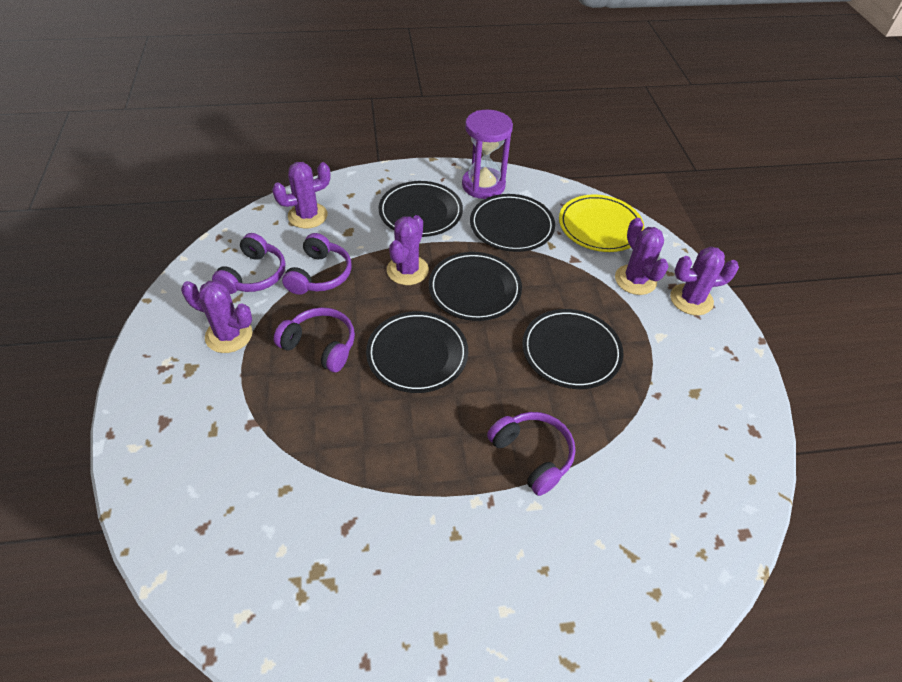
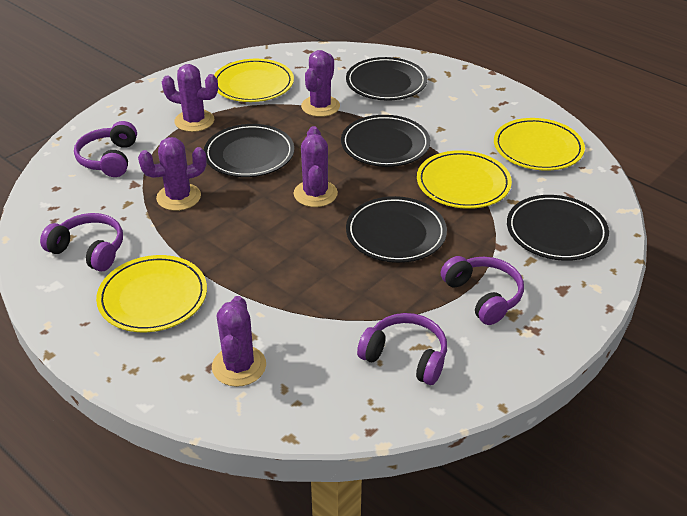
purple hourglass: [462,110,513,199] = 1 -> none = 0
yellow plate: [559,194,644,252] = 1 -> [96,255,207,332] [214,59,294,102] [417,150,512,209] [494,118,585,171] = 4

